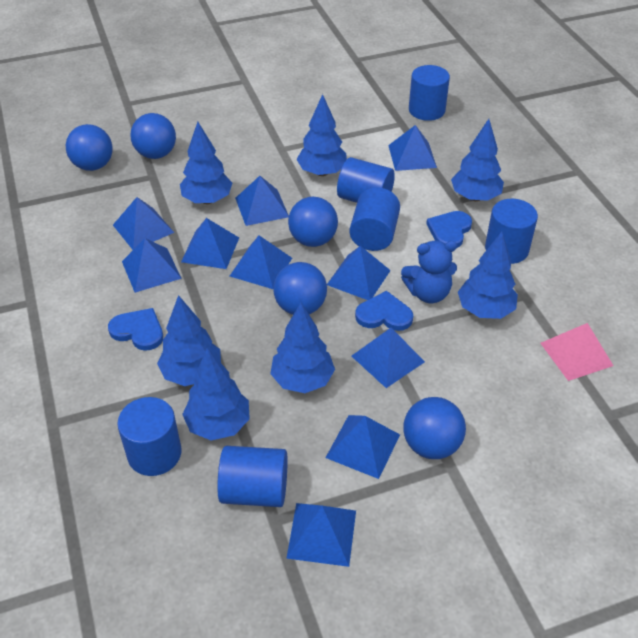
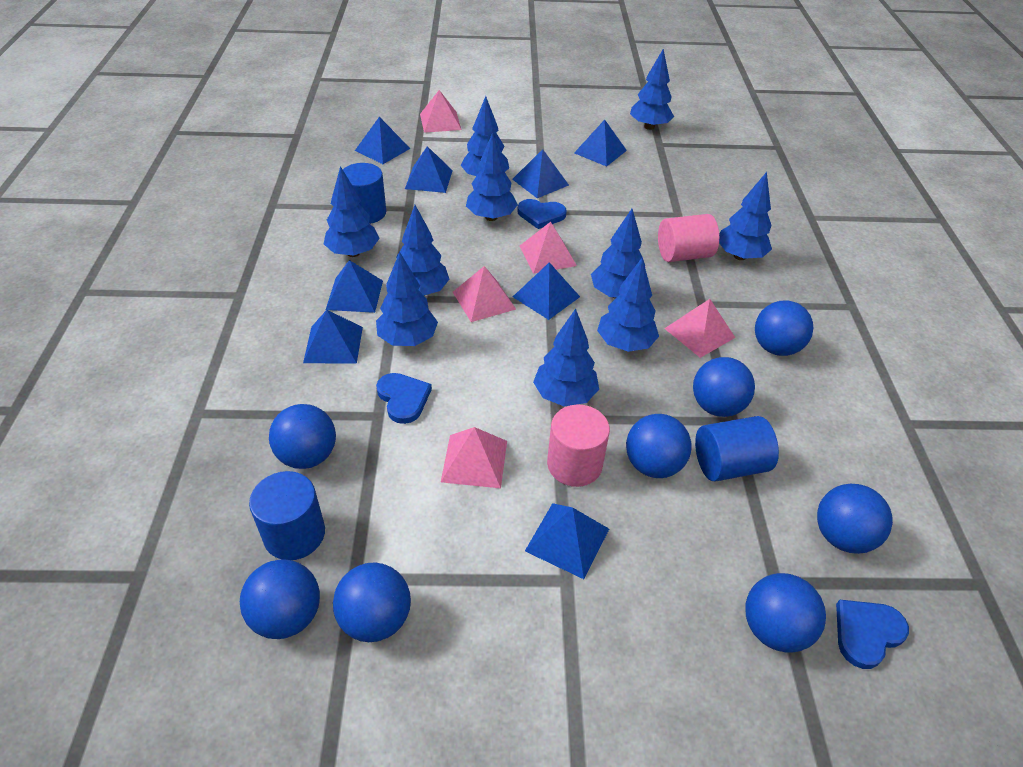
blue ball: [66,124,113,171] [130,113,176,159] [273,262,327,315] [288,197,338,247] [403,397,466,459] = 5 -> [240,559,320,639] [269,404,336,469] [333,563,411,642] [626,414,691,478] [693,357,755,417] [745,573,826,653] [755,300,813,356] [817,484,893,554] = 8
blue cylinder: [117,397,182,476] [217,446,288,507] [337,157,395,203] [349,187,400,251] [409,65,450,121] [485,199,538,264] = 6 -> [249,471,325,560] [343,163,386,224] [695,416,779,482] = 3
blue pyramid: [113,197,174,250] [122,238,182,293] [181,218,239,269] [230,235,292,289] [235,176,289,226] [286,503,356,567] [325,415,400,479] [327,246,391,300] [352,328,425,388] [388,125,437,171] = 10 -> [303,310,363,364] [326,260,383,313] [355,117,410,164] [405,146,453,193] [512,149,569,198] [513,262,580,320] [525,503,609,579] [574,120,627,167] = 8
blue teddy bear: [401,241,457,303] = 1 -> none = 0
blue tree: [157,295,221,386] [180,122,232,204] [182,348,250,440] [270,303,335,393] [296,94,347,176] [451,119,504,201] [458,232,518,319] = 7 -> [324,166,380,257] [376,251,438,346] [396,205,449,296] [461,96,509,176] [466,133,518,221] [533,309,599,407] [591,209,645,299] [597,257,659,352] [630,49,674,130] [719,172,772,260] = 10
pink cylinder: none = 0 -> [547,405,610,487] [658,214,719,262] = 2
pink pyramid: [540,323,613,381] = 1 -> [420,90,462,133] [441,427,507,488] [453,266,516,322] [520,222,577,274] [664,299,736,358] = 5

